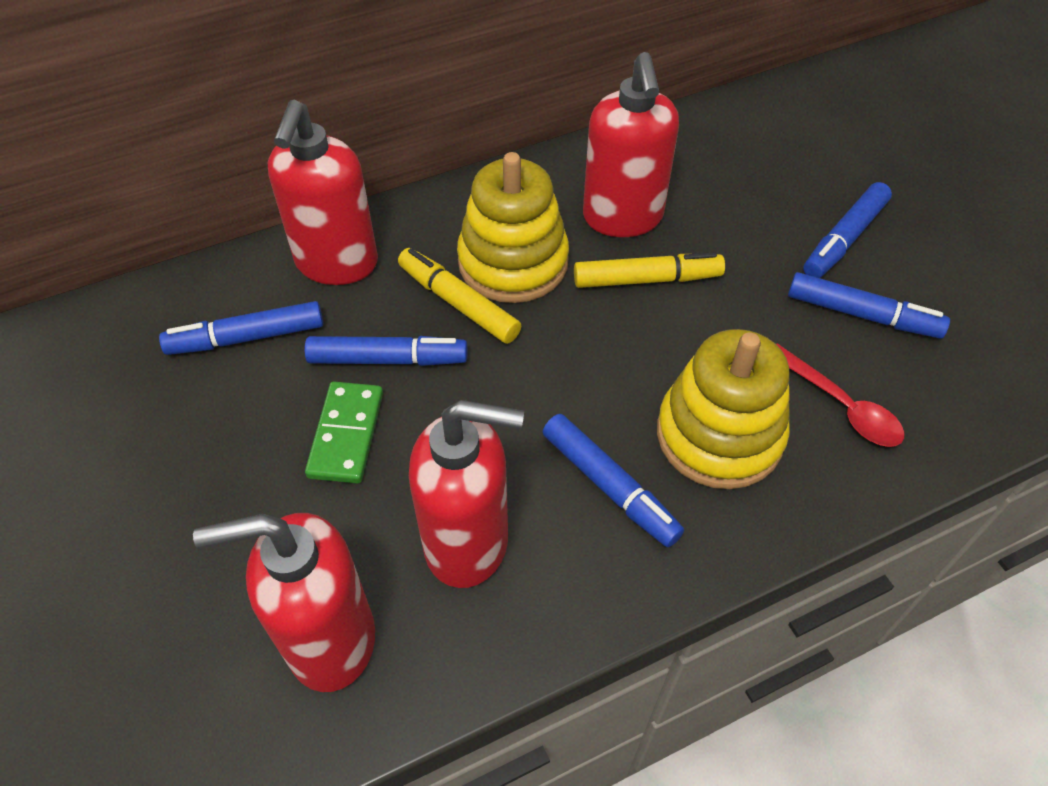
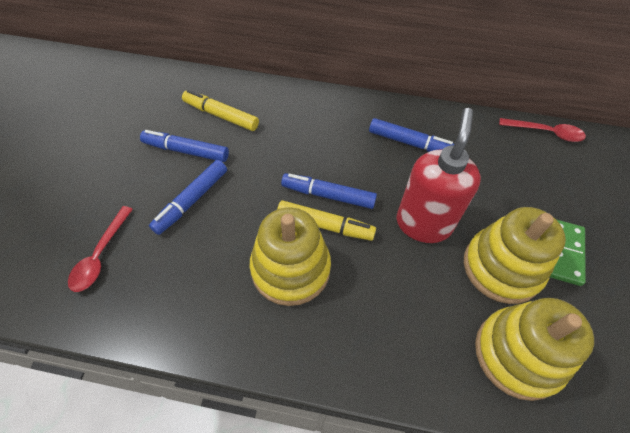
blue marker: [159,301,323,355] [304,336,468,366] [543,414,684,547] [788,272,950,338] [803,182,892,278] = 5 -> [140,130,229,162] [149,160,227,235] [281,173,377,209] [369,118,454,152] = 4
red soap dispenser: [193,513,375,692] [268,100,378,285] [409,400,524,588] [583,52,679,237] = 4 -> [397,108,481,243] = 1
red spoon: [776,344,904,447] = 1 -> [68,206,133,292] [499,118,586,142] = 2
yellow stacking toy: [457,152,569,303] [657,329,790,489] = 2 -> [250,207,331,306] [464,207,566,304] [475,298,594,401] = 3

